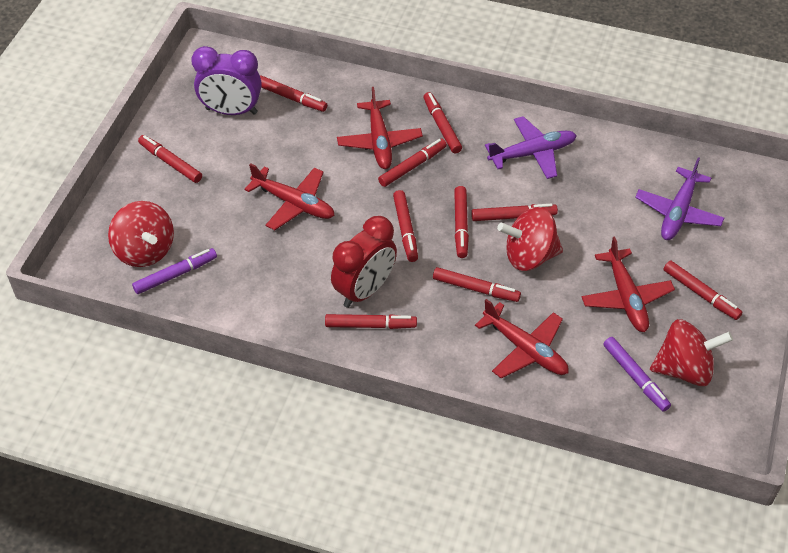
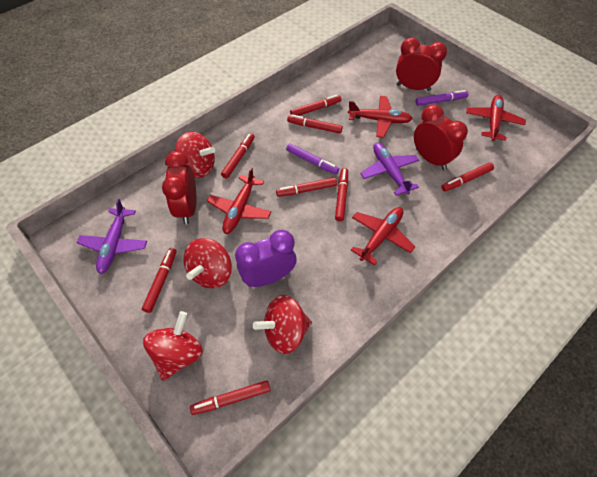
red clock: [331,216,397,308] = 1 -> [162,151,196,224] [396,37,447,91] [414,104,468,170] = 3
red marker: [138,135,202,183] [260,75,327,112] [325,314,417,329] [378,139,447,187] [393,190,418,262] [424,92,462,153] [433,267,521,302] [454,186,469,258] [471,204,558,221] [663,260,742,320] = 10 -> [142,248,176,313] [190,380,271,415] [221,133,255,179] [276,177,337,197] [287,115,343,134] [290,95,341,116] [335,168,348,222] [441,162,494,191] = 8
red spinning top: [108,201,174,267] [497,207,563,271] [650,319,733,386] = 3 -> [143,311,203,381] [175,132,215,178] [183,238,232,288] [253,295,312,354] = 4

